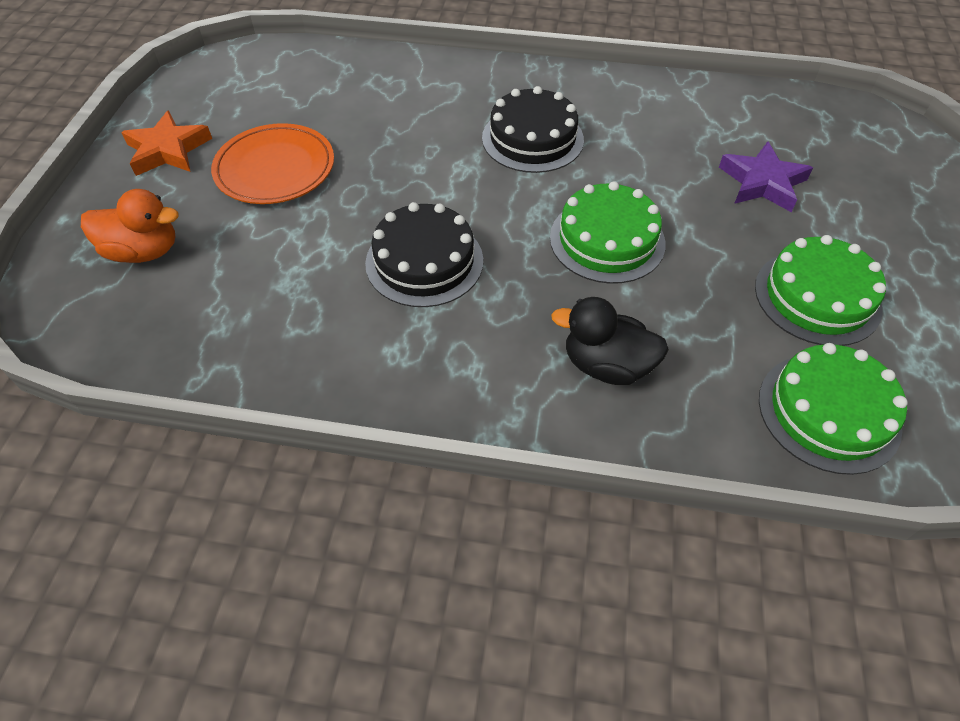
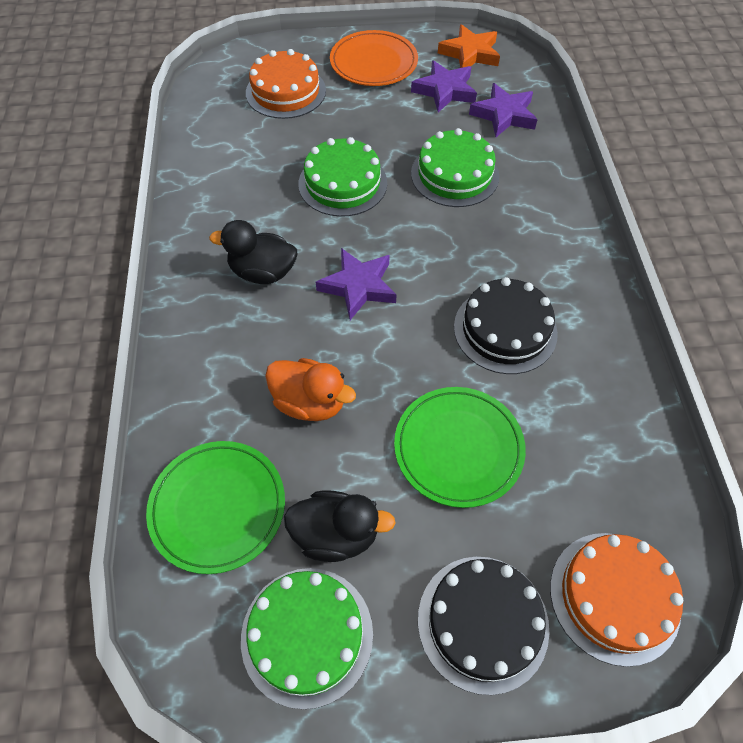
black duck: [551,297,669,385] = 1 -> [209,220,297,284] [284,490,396,562] = 2
green plate: none = 0 -> [146,441,285,574] [394,387,526,508] = 2
orange cake: none = 0 -> [246,49,326,119] [550,533,683,667] = 2
purple star: [719,142,813,212] = 1 -> [316,248,397,320] [411,60,477,113] [469,83,538,137] = 3

